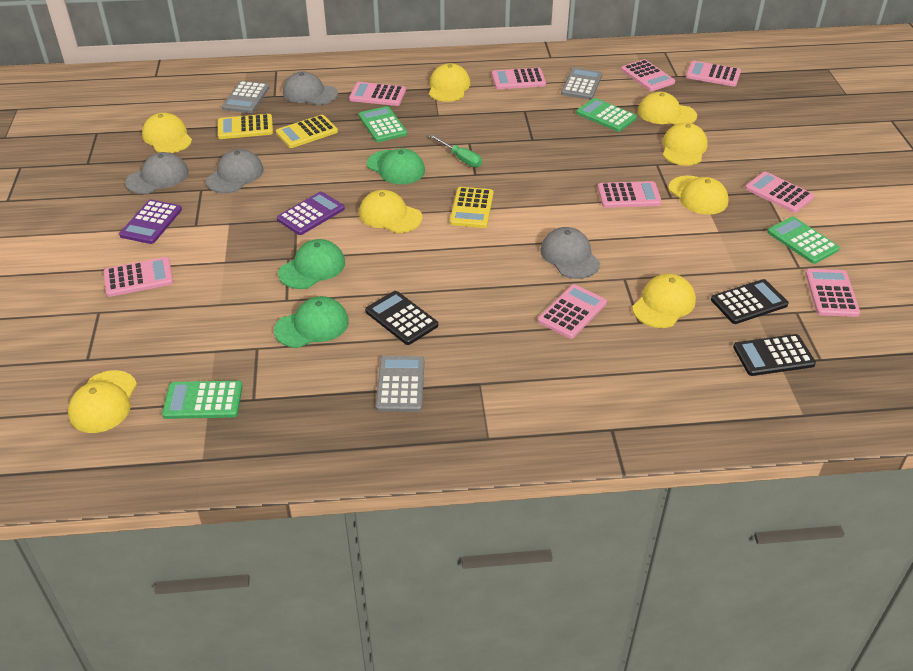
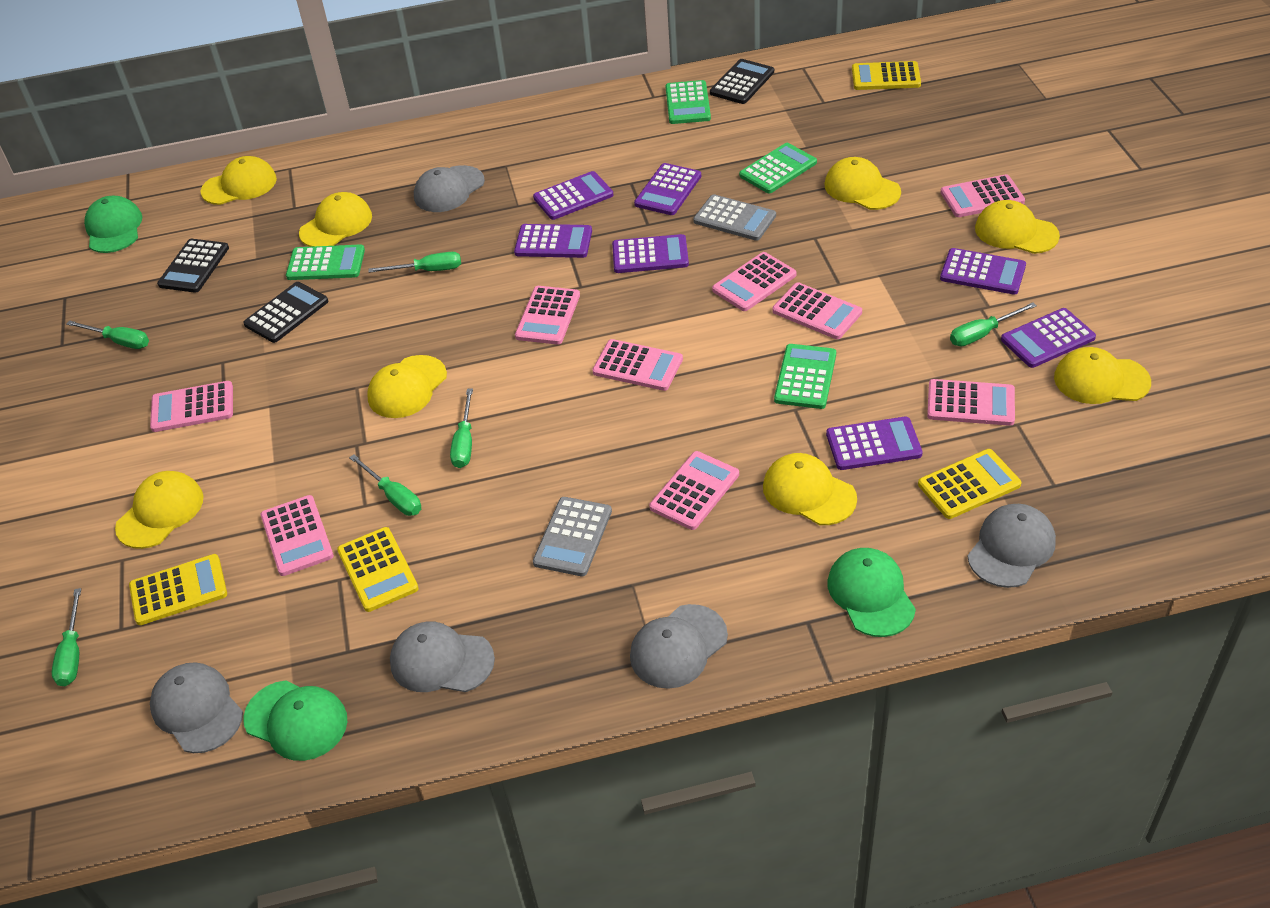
green screwdriver: [429,135,482,167] = 1 -> [52,588,81,686] [66,321,149,349] [349,454,421,516] [368,252,461,273] [450,388,473,468] [950,302,1037,346] = 6
grey calculator: [222,81,270,113] [376,356,424,412] [561,67,602,100] = 3 -> [533,497,612,576] [693,194,776,241] = 2
grey cap: [125,152,189,194] [206,149,263,193] [283,71,338,105] [540,227,600,279] = 4 -> [150,662,243,753] [390,622,495,692] [414,165,485,212] [630,604,728,689] [967,504,1056,588] = 5
purple calculator: [119,200,182,244] [277,192,345,235] = 2 -> [514,224,592,258] [533,171,613,220] [612,234,689,273] [634,163,701,215] [826,417,923,470] [940,248,1026,295] [1001,308,1096,368] = 7
yellow calculator: [218,114,273,139] [276,115,338,148] [450,187,494,228] = 3 -> [129,554,227,625] [337,527,419,612] [852,61,921,90] [918,449,1021,519] = 4

